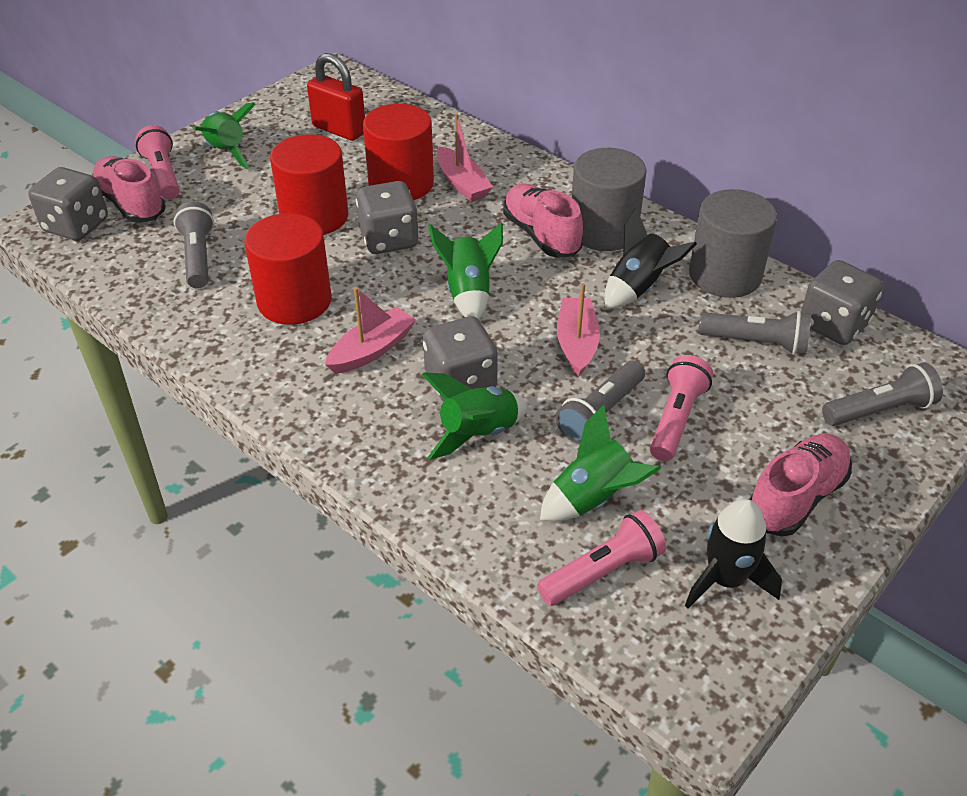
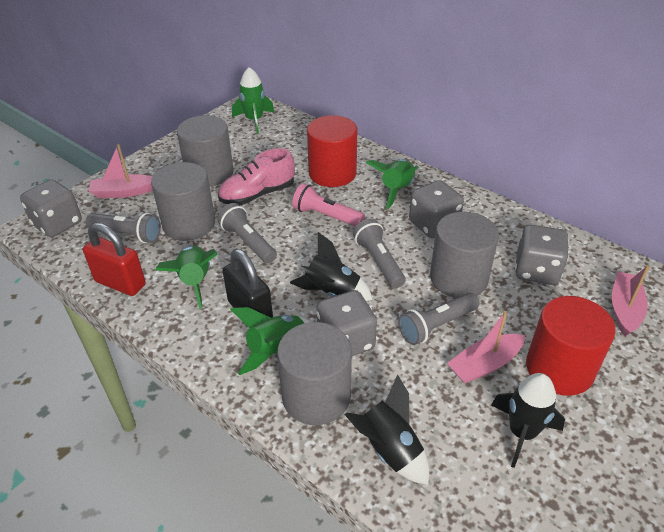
black padlock: none = 0 -> [223,249,273,318] = 1
black rocket: [604,207,697,309] [685,499,782,608] = 2 -> [290,232,373,301] [345,374,429,484] [491,373,565,468] = 3
grey cylinder: [572,148,647,251] [689,189,777,298] = 2 -> [151,162,215,241] [177,115,234,186] [277,322,352,425] [430,212,499,298] = 4
pink flashlight: [135,125,180,200] [537,510,666,606] [650,355,713,461] = 3 -> [292,183,365,227] = 1
pink shoe: [92,156,166,223] [503,184,583,258] [749,434,852,536] = 3 -> [218,148,295,205] = 1
red cylinder: [244,213,332,325] [270,134,348,235] [363,104,434,200] = 3 -> [307,115,357,187] [526,296,616,396] = 2

